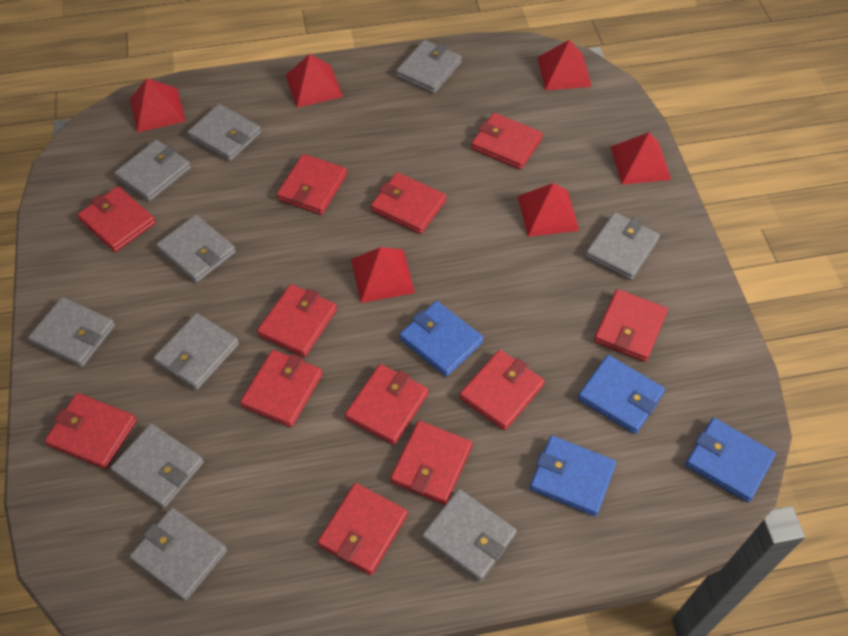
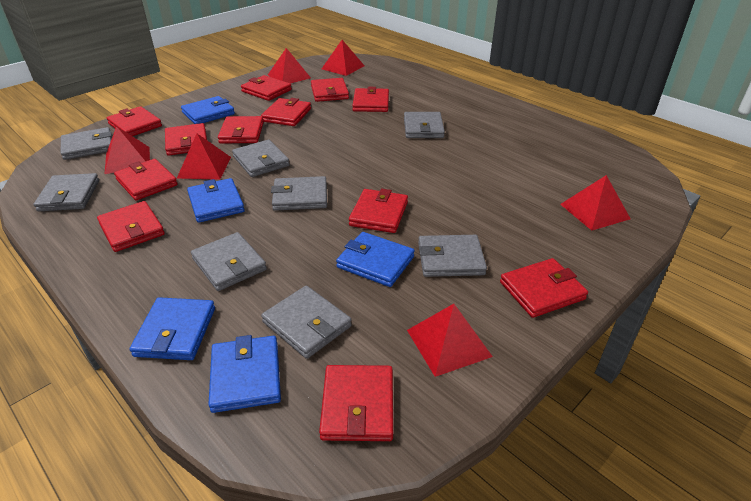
blue wallet: [400,301,484,377] [530,436,616,516] [578,355,665,434] [685,418,776,502] = 4 -> [130,297,215,360] [181,96,235,124] [187,178,245,223] [208,335,281,413] [336,232,415,287] = 5
grey wallet: [28,297,115,367] [110,424,204,508] [114,140,191,202] [129,508,228,601] [153,313,239,390] [156,215,236,283] [187,104,261,161] [396,40,462,94] [422,489,517,582] [585,212,660,280] = 10 -> [33,173,99,211] [61,127,112,160] [191,232,267,291] [232,140,290,177] [261,286,352,359] [271,176,327,211] [404,112,445,138] [418,235,487,277] = 8

